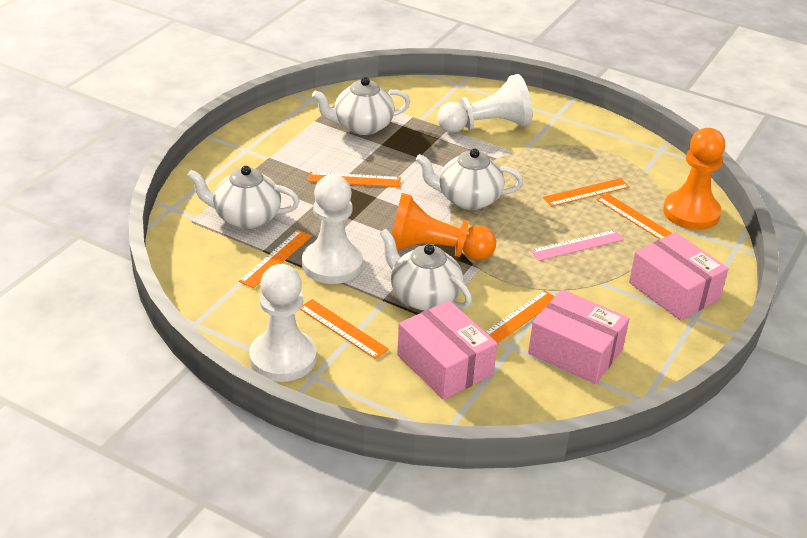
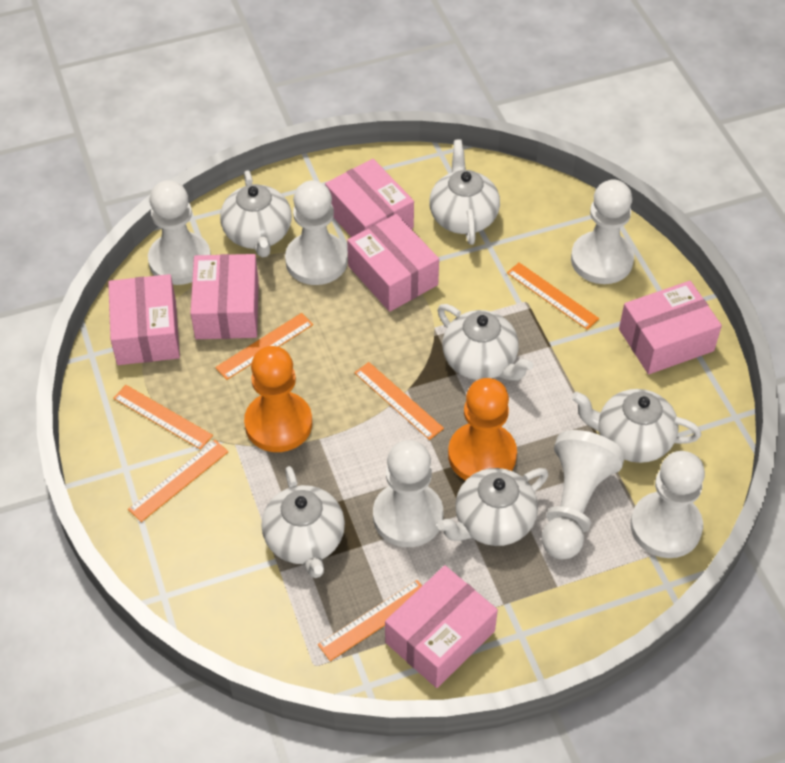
pink box: [397,300,497,400] [528,289,629,384] [629,232,728,320] = 3 -> [108,274,180,365] [190,254,259,339] [325,159,414,237] [347,214,439,312] [385,565,498,688] [619,281,722,374] = 6
pink ruler: [531,230,624,261] = 1 -> none = 0
white pawn: [249,264,316,382] [302,175,363,284] [437,74,533,133] = 3 -> [148,180,211,285] [285,180,348,285] [373,440,443,547] [542,430,625,560] [571,179,634,284] [630,451,705,558] = 6
white teapot: [187,166,299,229] [312,77,410,135] [380,229,472,311] [416,149,523,210] = 4 -> [220,170,292,257] [262,466,345,578] [429,139,500,245] [437,468,548,546] [438,304,533,380] [572,389,701,463] = 6

